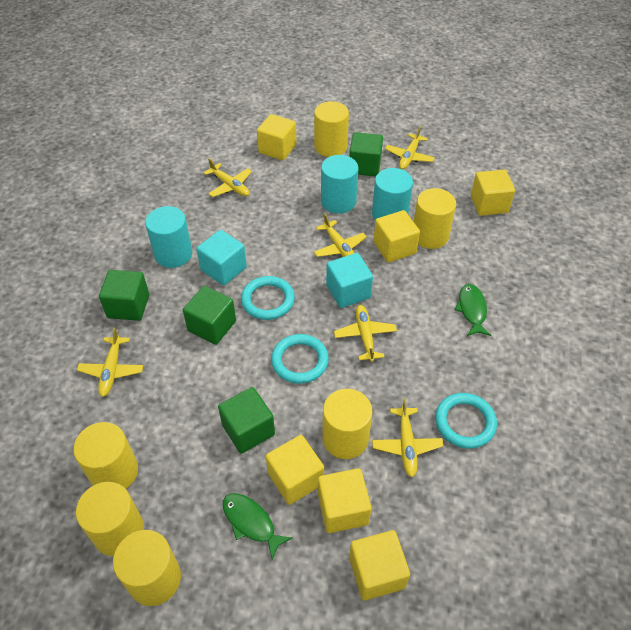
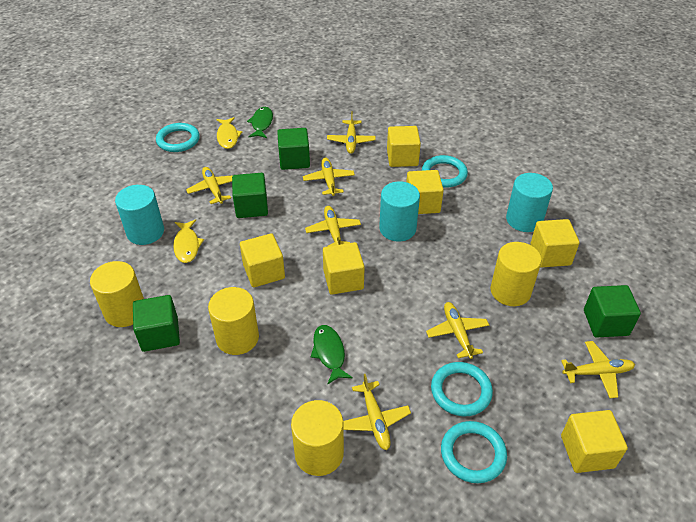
turquoise cube: [196,230,247,286] [326,253,373,308] = 2 -> none = 0
turquoise ring: [241,276,295,320] [271,334,329,384] [435,393,497,449] = 3 -> [156,123,200,152] [422,155,468,188] [431,362,493,416] [441,421,507,483] = 4
yellow cylinder: [73,422,138,489] [76,482,144,556] [113,530,181,606] [314,101,349,157] [322,389,372,459] [414,188,456,249] = 6 -> [90,261,144,327] [208,287,259,355] [291,400,344,476] [490,242,542,306] = 4
yellow fish: none = 0 -> [173,219,204,263] [216,117,242,149] = 2
yellow plane: [77,328,143,397] [204,158,252,197] [314,214,367,257] [334,305,397,362] [372,398,443,477] [385,126,435,170] = 6 -> [186,167,233,204] [303,158,355,196] [305,206,361,246] [327,111,376,154] [343,374,411,450] [426,302,489,359] [561,341,635,398] = 7

